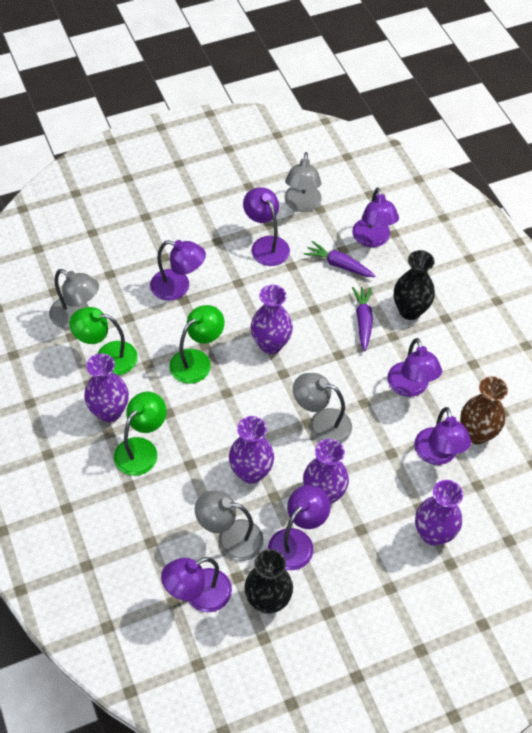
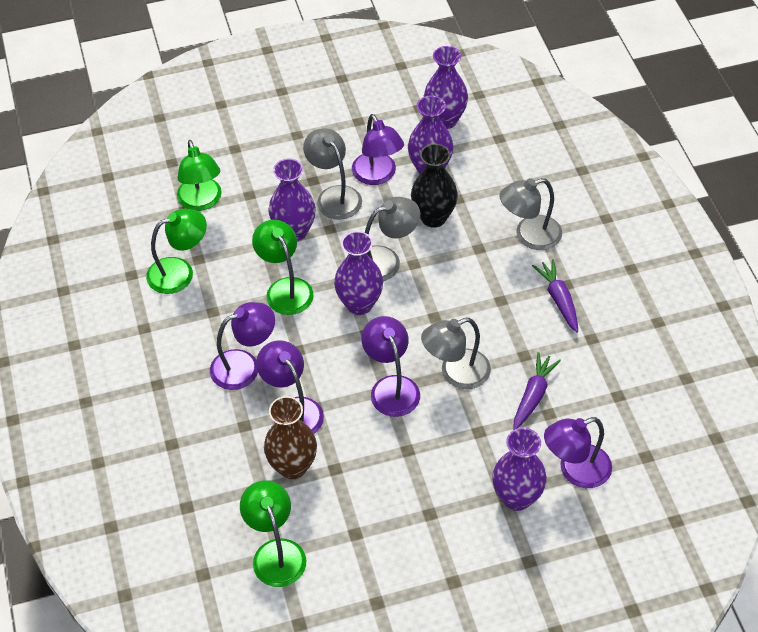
black vase: [244,549,293,614] [394,250,435,320] = 2 -> [411,144,458,228] = 1
green lamp: [69,307,138,375] [114,391,166,476] [169,305,224,384] = 3 -> [146,209,207,294] [177,140,222,211] [240,480,306,587] [252,220,314,315] = 4
purple lamp: [150,240,206,301] [161,557,232,612] [243,187,290,266] [268,485,331,570] [352,187,399,247] [387,338,442,397] [414,407,471,465] = 7 -> [210,302,275,390] [256,340,324,434] [352,114,404,185] [361,316,420,417] [544,417,612,488] = 5

